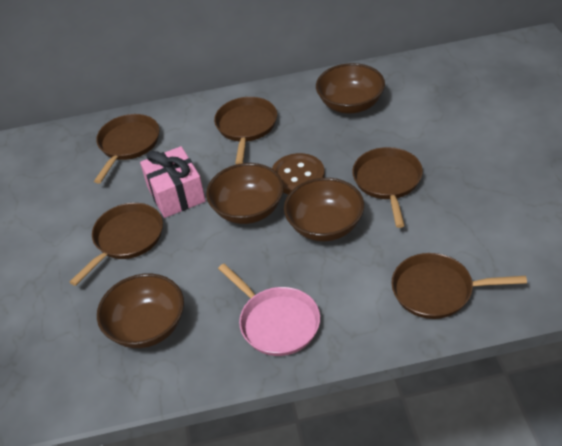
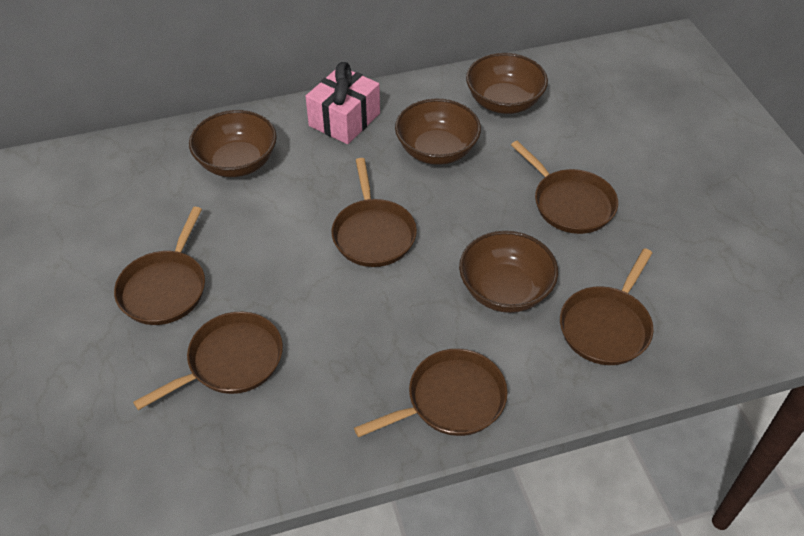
brown button: [272,153,325,194] = 1 -> none = 0
brown pan: [70,203,163,286] [94,114,160,183] [214,97,277,164] [352,147,423,228] [392,253,527,319] = 5 -> [114,207,205,325] [133,312,283,410] [331,158,417,267] [354,349,508,437] [511,141,618,234] [560,248,653,365] = 6
pink pan: [218,264,320,356] = 1 -> none = 0

